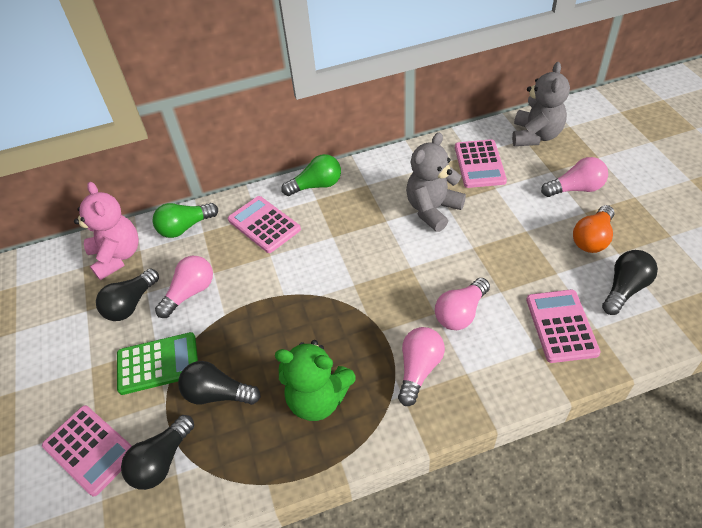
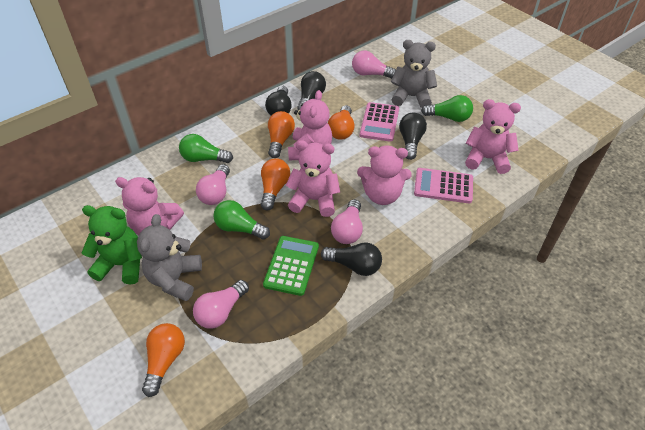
green light bulb: [153,203,218,238] [281,154,341,196] = 2 -> [179,134,233,163] [213,200,270,240] [421,95,473,122] = 3
orange light bulb: [573,205,615,253] = 1 -> [142,323,185,397] [261,158,290,211] [268,111,295,158] [328,105,355,140] = 4
pink calculator: [42,405,132,496] [228,196,301,253] [455,139,507,188] [526,290,600,363] = 4 -> [360,102,399,142] [414,168,473,203] = 2
pink teddy bear: [74,182,139,280] = 1 -> [115,177,184,235] [286,140,340,217] [288,90,332,160] [357,145,412,205] [465,99,521,174] = 5

